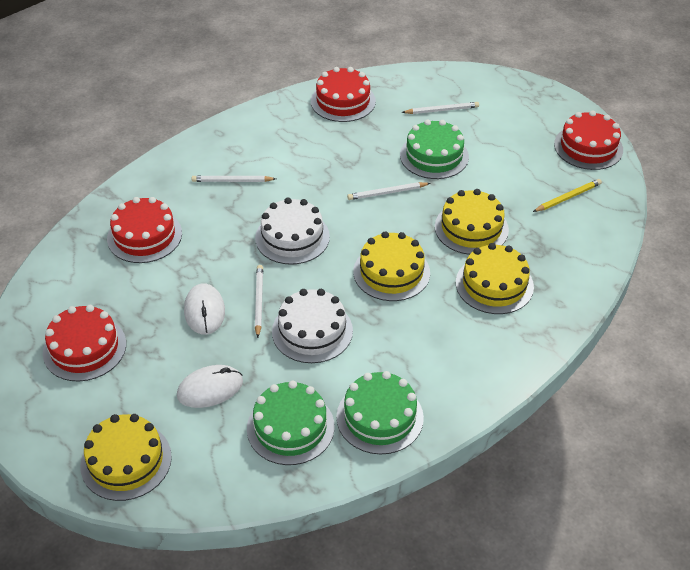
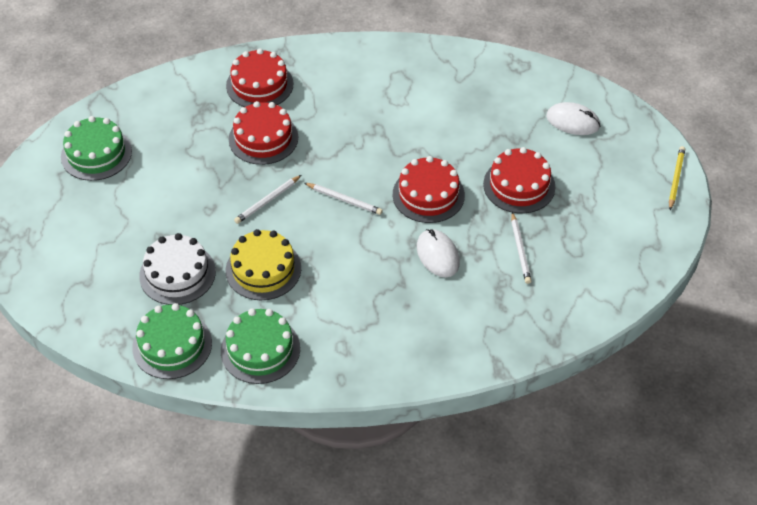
white cake: [255,198,330,265] [272,289,353,363] = 2 -> [139,233,216,305] = 1
white pencil: [191,176,276,182] [255,265,263,338] [347,182,430,200] [402,102,479,114] = 4 -> [234,175,301,224] [305,183,383,215] [511,212,531,284] = 3
yellow cake: [80,414,172,501] [353,231,430,301] [435,189,509,255] [456,243,534,314] = 4 -> [226,229,301,300] = 1

